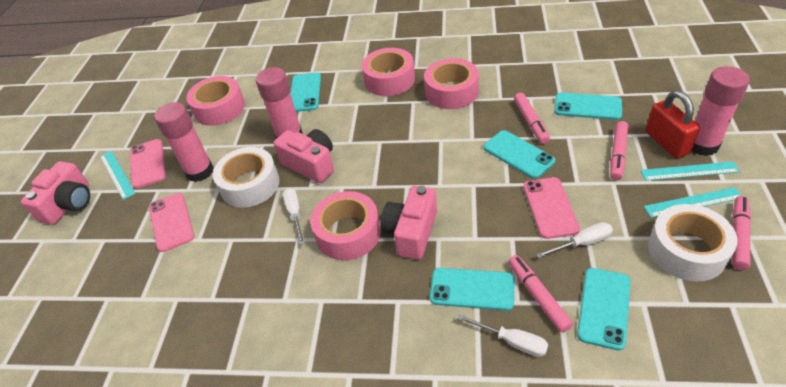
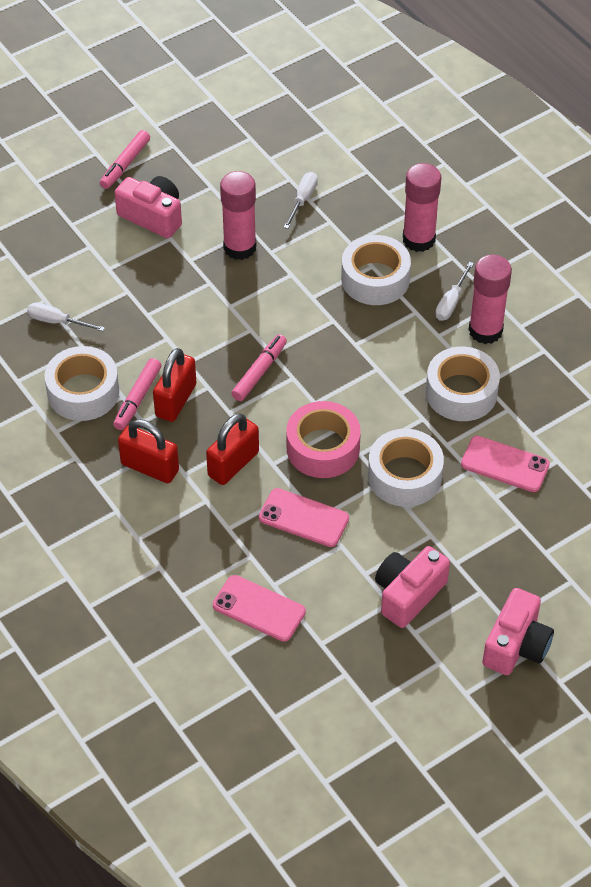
pink marker: [508,255,573,333] [514,93,550,144] [611,121,628,180] [732,196,751,270] = 4 -> [100,130,150,189] [113,358,162,430] [231,334,287,401] = 3
pink tape: [186,76,245,126] [310,191,381,260] [362,48,415,96] [424,58,479,109] = 4 -> [286,401,361,478] = 1
red padlock: [646,90,700,158] = 1 -> [118,419,179,483] [153,348,196,422] [206,413,259,485] = 3
turquoise phone: [290,73,321,112] [430,268,515,311] [483,130,555,179] [554,93,622,120] [577,268,631,351] = 5 -> none = 0
turquoise ruler: [100,151,136,200] [641,161,740,181] [644,187,742,218] = 3 -> none = 0
white tape: [213,147,280,208] [648,204,738,281] = 2 -> [45,346,119,421] [341,235,411,305] [368,429,444,507] [426,347,500,421] = 4

